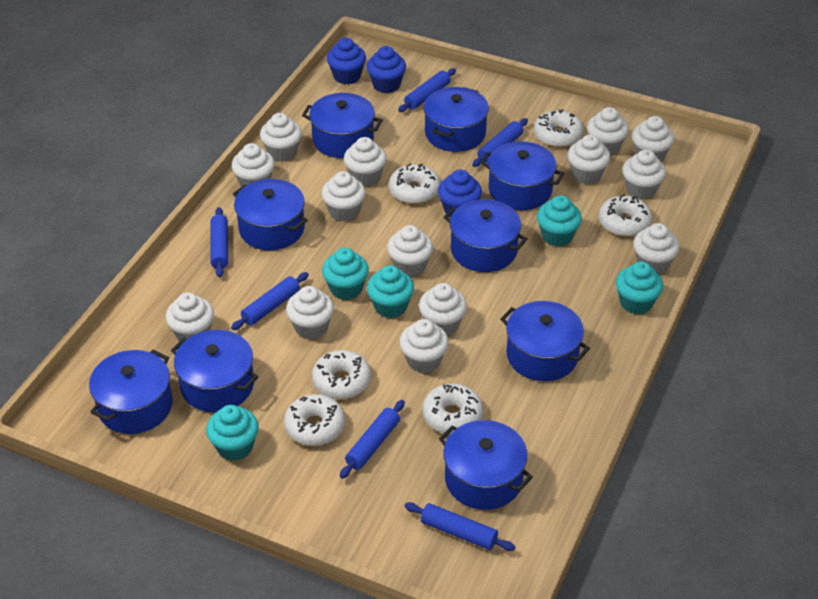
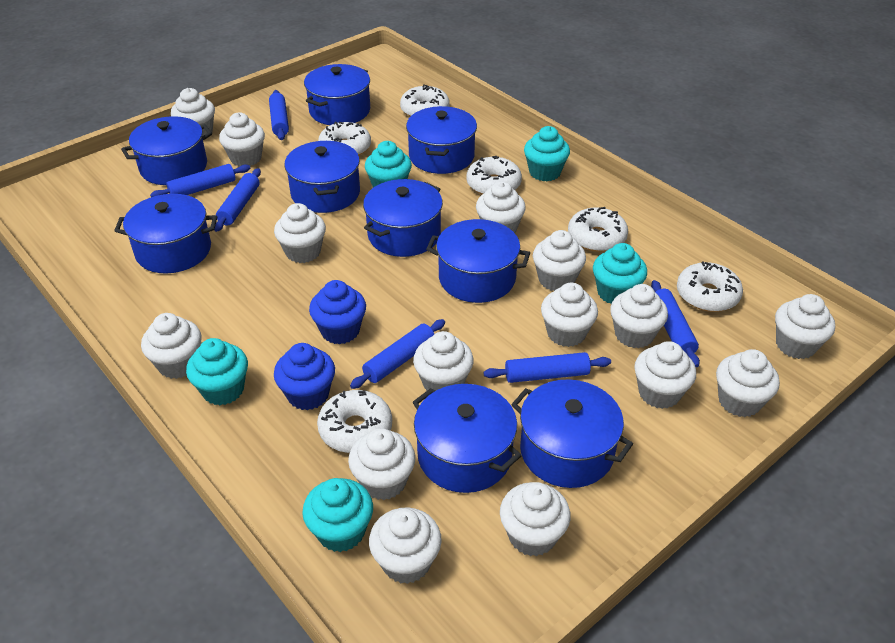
blue cupcake: [327,38,366,85] [367,46,406,93] [438,169,482,218] = 3 -> [274,343,335,410] [309,280,366,344] = 2
white cupcake: [166,293,214,341] [231,143,275,187] [260,113,302,162] [286,286,334,339] [322,171,366,222] [344,137,387,187] [387,225,433,277] [399,319,449,373] [419,283,467,335] [567,135,610,184] [587,107,629,155] [622,150,666,200] [632,116,674,162] [633,223,679,275] = 14 -> [141,313,202,379] [171,88,215,137] [219,112,265,167] [274,203,326,263] [348,428,416,500] [369,507,442,584] [413,331,474,391] [476,181,526,233] [500,482,571,557] [533,230,586,291] [541,283,598,347] [610,284,668,348] [634,341,696,409] [716,349,780,417] [775,294,835,359] = 15

